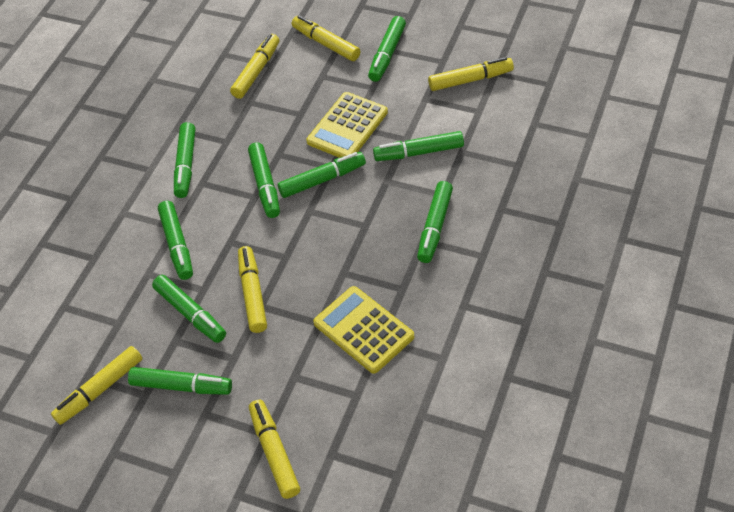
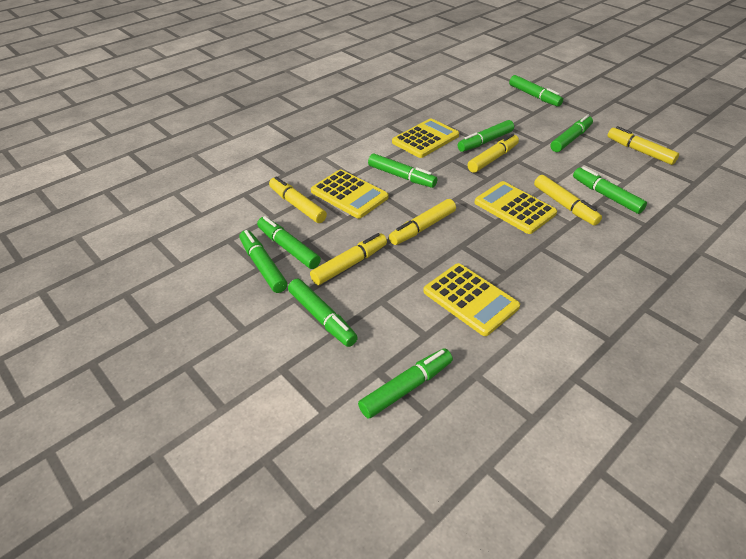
yellow calculator: [306,92,388,158] [313,286,414,374] = 2 -> [311,169,388,218] [392,118,459,158] [423,263,520,336] [475,181,557,234] = 4

